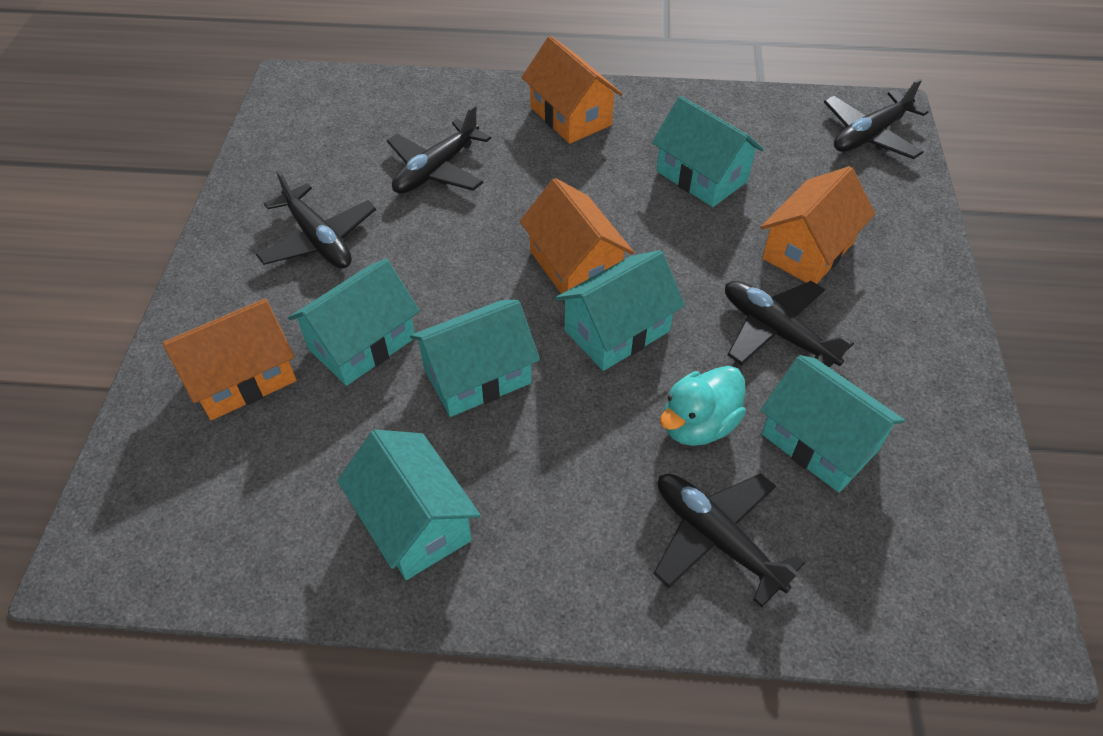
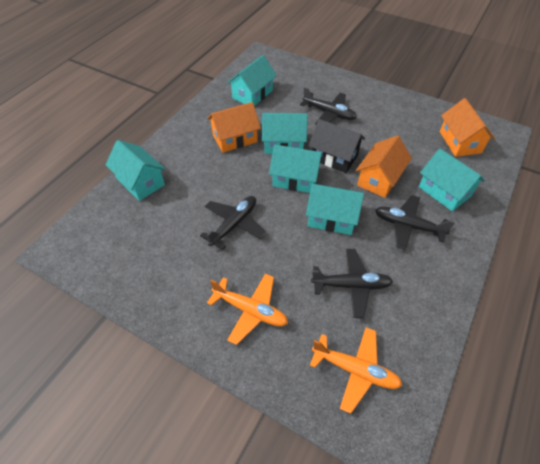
black house: none = 0 -> [308,119,365,173] = 1
black plane: [256,170,376,269] [387,105,491,194] [654,474,805,607] [725,281,854,367] [824,79,928,159] = 5 -> [200,196,266,250] [300,87,357,124] [311,249,393,318] [375,195,455,250] = 4
orange house: [163,299,297,420] [520,178,634,294] [521,36,622,144] [760,166,875,284] = 4 -> [207,102,261,153] [356,135,412,198] [440,98,495,157] = 3
orange plane: none = 0 -> [207,274,288,345] [310,327,402,414] = 2
turquoise duck: [660,366,746,446] = 1 -> none = 0

